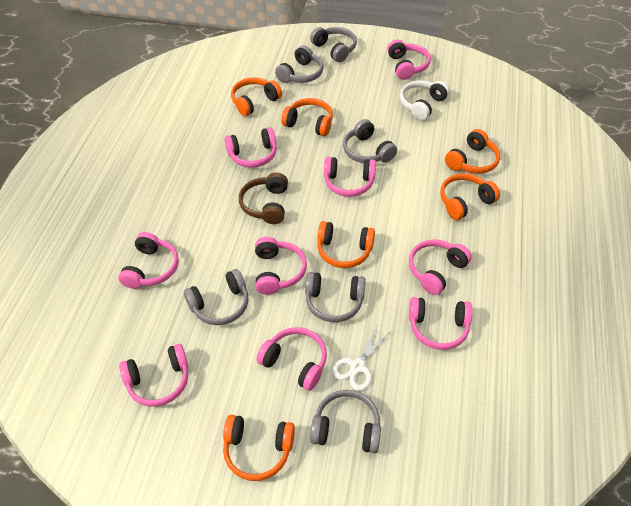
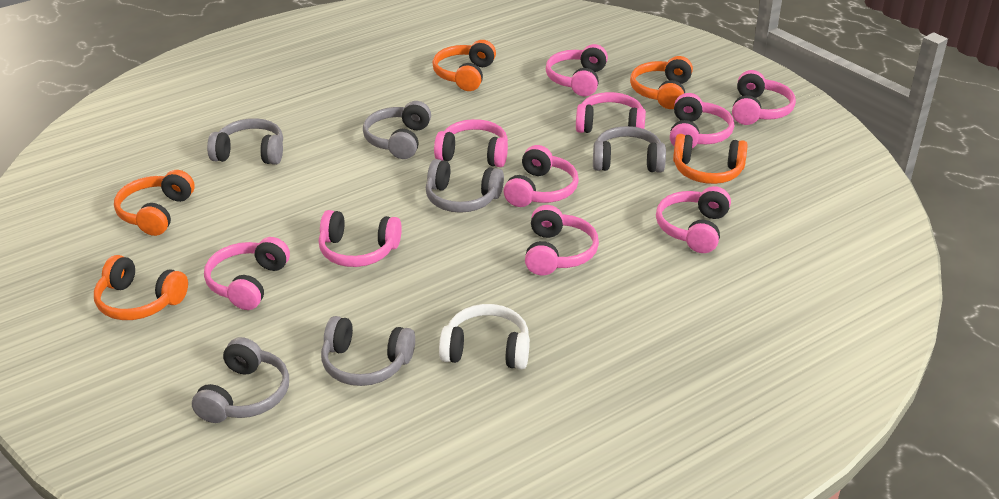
brown headphones: [239,172,288,224] = 1 -> none = 0
orange headphones: [223,415,295,481] [231,77,282,116] [281,98,333,136] [317,221,375,268] [440,173,500,220] [445,129,500,174] = 6 -> [94,255,188,320] [114,170,195,236] [432,40,496,91] [630,56,693,109] [673,134,748,184] = 5
pink headphones: [119,232,179,289] [119,344,188,407] [225,127,277,168] [255,237,307,295] [257,327,327,391] [324,157,376,197] [387,40,431,80] [409,239,472,295] [409,297,473,350] = 9 -> [204,237,290,310] [319,210,402,267] [434,119,508,167] [503,145,579,207] [525,205,599,275] [546,44,608,96] [576,92,646,133] [656,186,731,253] [670,93,734,148] [732,70,796,125] = 10
white scissors: [332,326,390,391] = 1 -> none = 0

